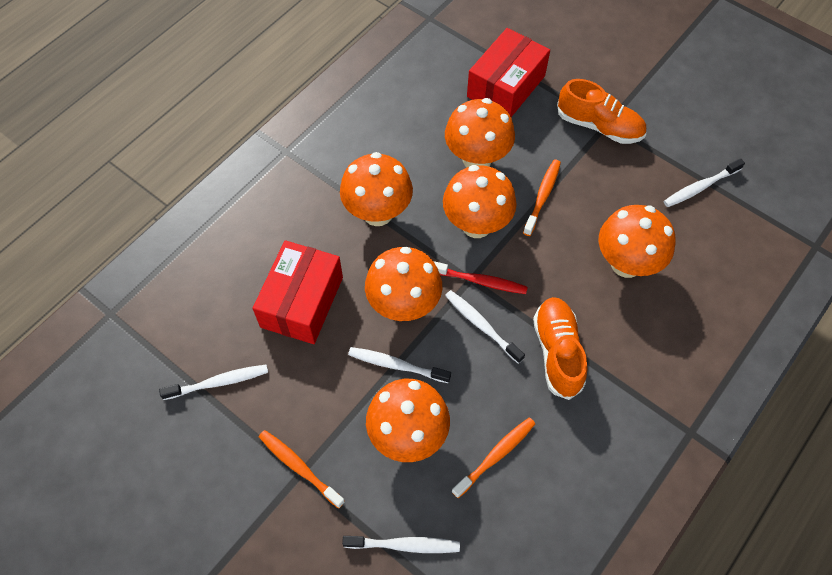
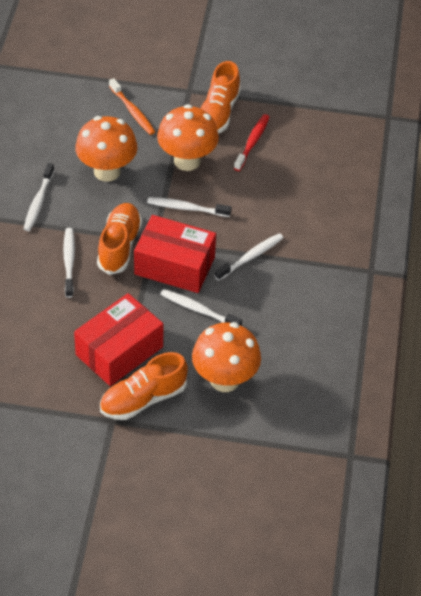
orange mushroom: [340,152,413,226] [365,246,442,321] [366,379,450,462] [443,165,517,238] [445,98,515,167] [599,205,676,278] = 6 -> [75,116,138,182] [157,104,219,171] [192,322,261,392] = 3
orange shoe: [533,297,588,400] [557,79,646,144] = 2 -> [97,203,142,275] [100,352,188,420] [200,61,241,134] = 3
orange toothbrush: [259,430,345,509] [452,417,535,498] [523,160,561,236] = 3 -> [109,78,155,135] = 1

